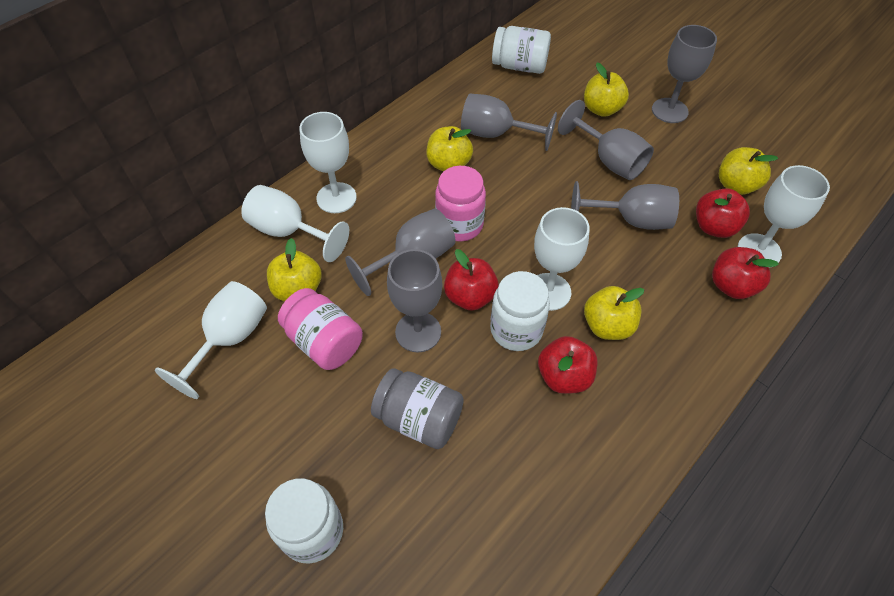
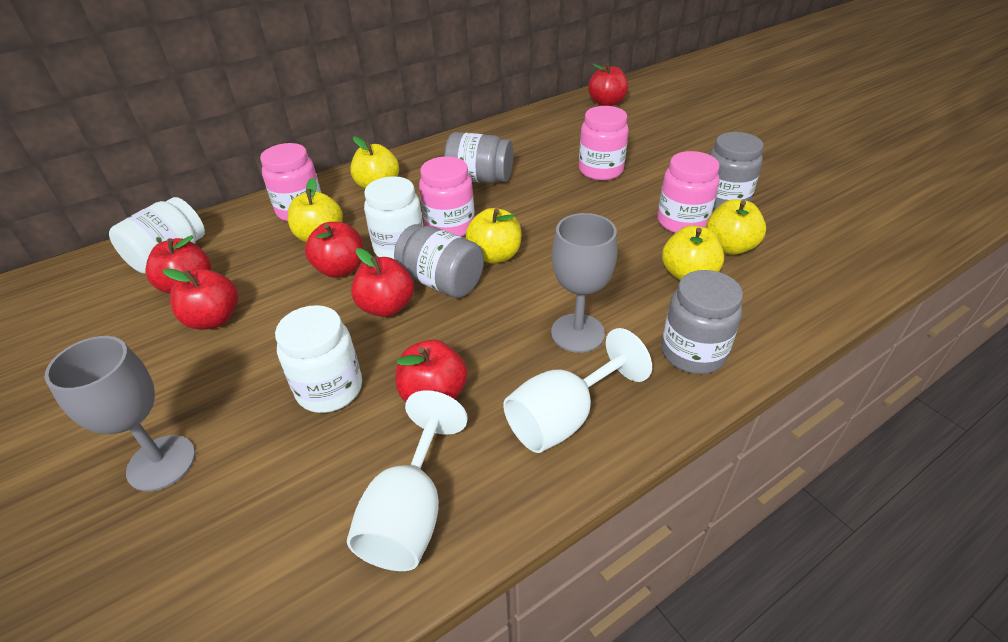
grey goblet: [345,209,456,296] [387,249,443,352] [461,94,557,151] [558,100,654,180] [571,181,679,230] [652,25,717,123] = 6 -> [44,336,195,492] [551,213,617,353] = 2
grey jar: [371,368,464,449] = 1 -> [394,224,484,298] [444,132,513,184] [661,270,743,374] [709,132,764,210] = 4
pink jar: [278,288,363,370] [435,166,486,241] = 2 -> [260,143,321,221] [419,156,474,237] [579,106,629,180] [657,151,720,233] = 4
red apple: [444,249,499,311] [538,336,597,394] [696,188,750,238] [712,247,779,299] = 4 -> [145,235,211,294] [163,268,238,330] [305,222,363,278] [351,248,414,317] [395,340,468,402] [588,63,628,106] = 6
white goblet: [155,281,267,399] [241,185,349,262] [299,112,357,213] [534,207,590,311] [738,165,830,268] = 5 -> [347,390,468,571] [503,328,652,453] = 2

